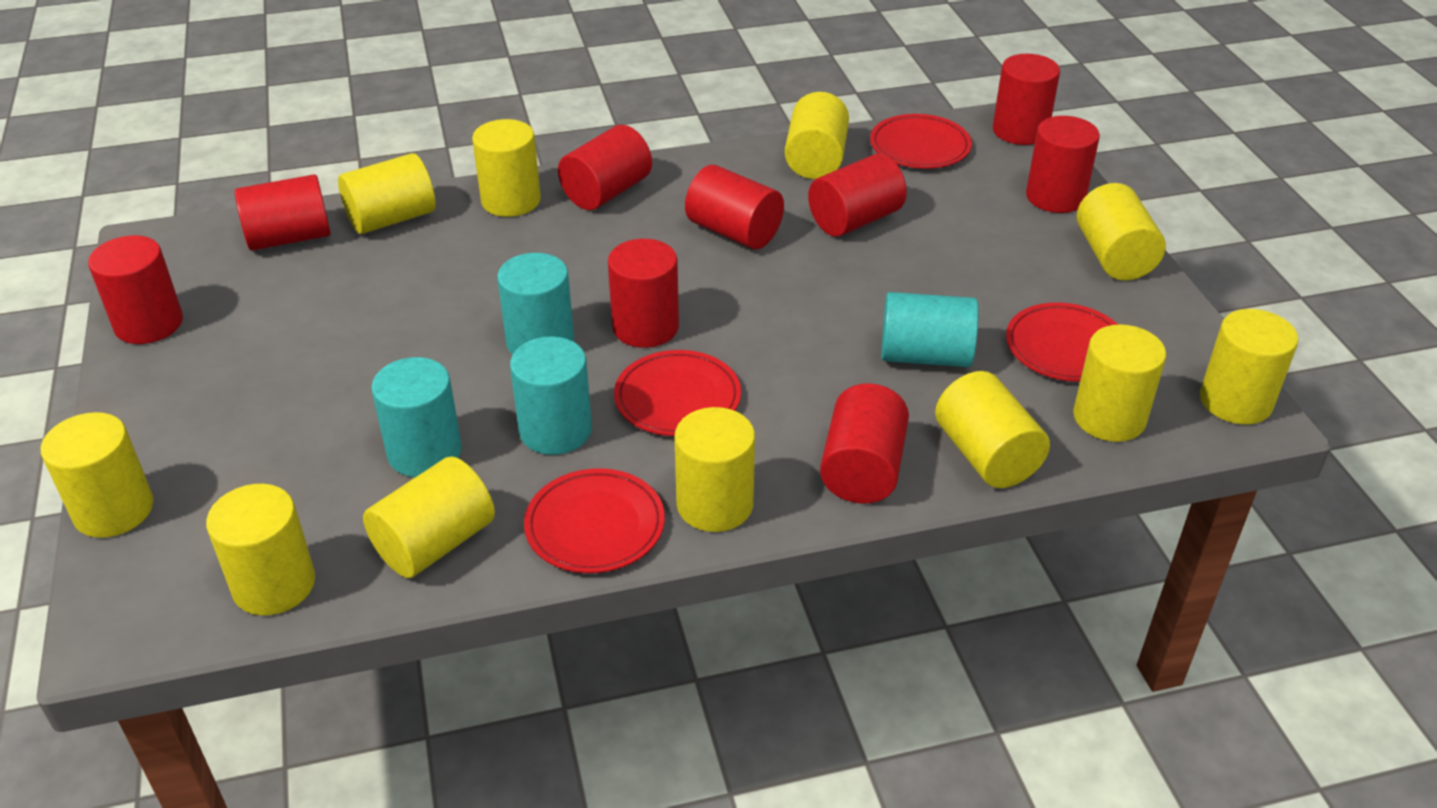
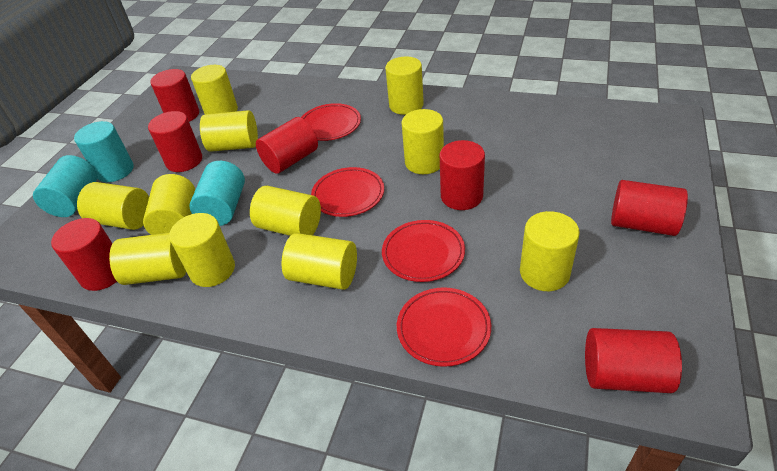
red cylinder: [88,235,183,344] [234,175,331,251] [558,125,652,210] [608,239,679,348] [685,165,784,249] [808,154,907,237] [820,383,909,503] [993,54,1060,145] [1026,116,1100,213] = 9 -> [51,218,117,291] [148,111,202,172] [150,69,199,122] [256,117,318,174] [440,140,485,210] [585,328,682,393] [611,180,688,236] = 7
turquoise cylinder: [371,357,462,477] [497,253,574,355] [510,336,592,455] [881,292,978,367] = 4 -> [33,155,97,217] [74,121,134,182] [189,161,245,226] = 3

